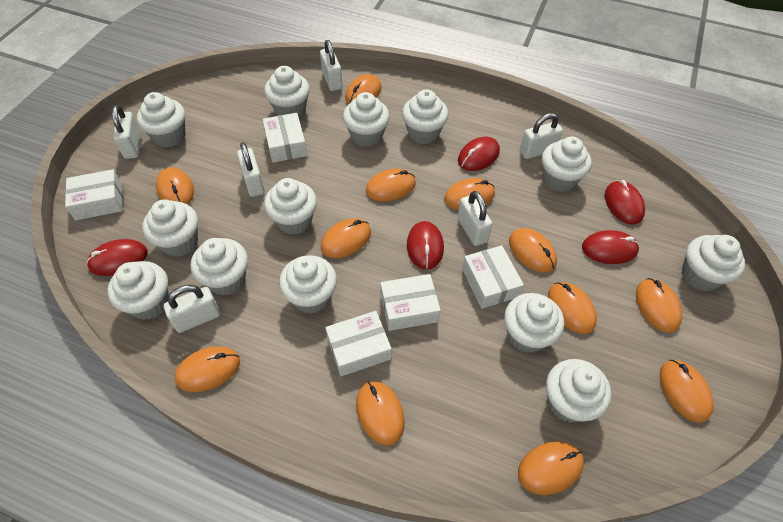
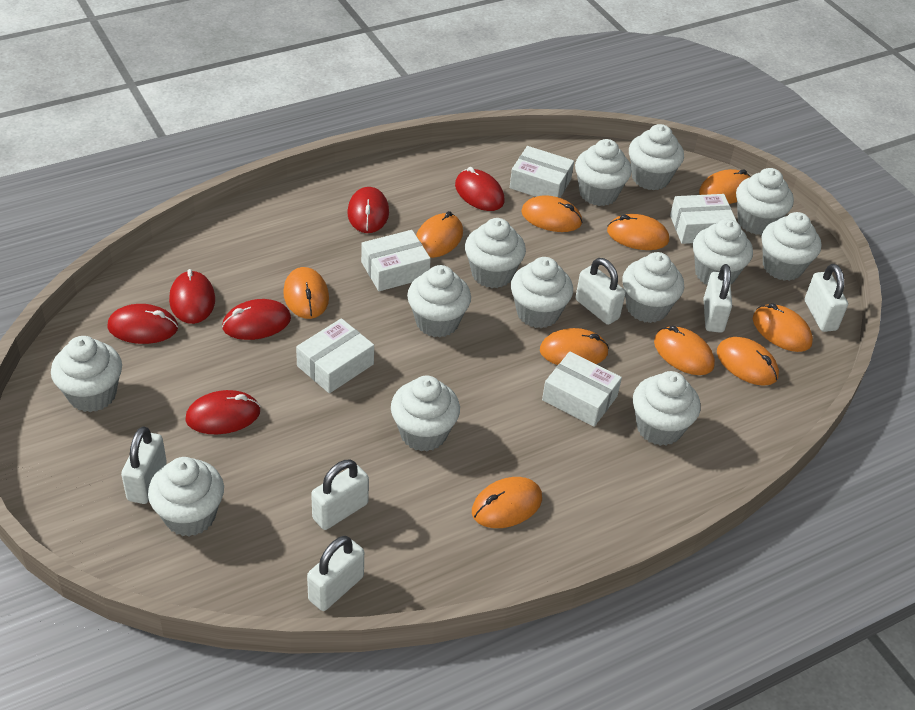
orange mouse: [156,167,194,205] [175,346,240,392] [321,218,371,258] [345,74,382,104] [356,381,405,446] [366,169,416,202] [444,178,495,210] [509,228,557,272] [518,441,584,495] [548,282,597,334] [636,278,682,333] [660,360,714,423] = 12 -> [283,267,329,319] [416,211,463,258] [472,477,542,528] [521,195,582,232] [540,328,609,365] [607,214,669,250] [654,326,715,375] [699,169,751,204] [717,337,779,386] [753,303,813,352] = 10
red mouse: [86,239,148,276] [407,221,444,270] [458,137,500,171] [582,230,639,264] [605,180,645,224] = 5 -> [107,304,178,344] [169,269,215,324] [185,390,260,434] [222,299,291,340] [347,187,389,233] [455,167,505,211] = 6

